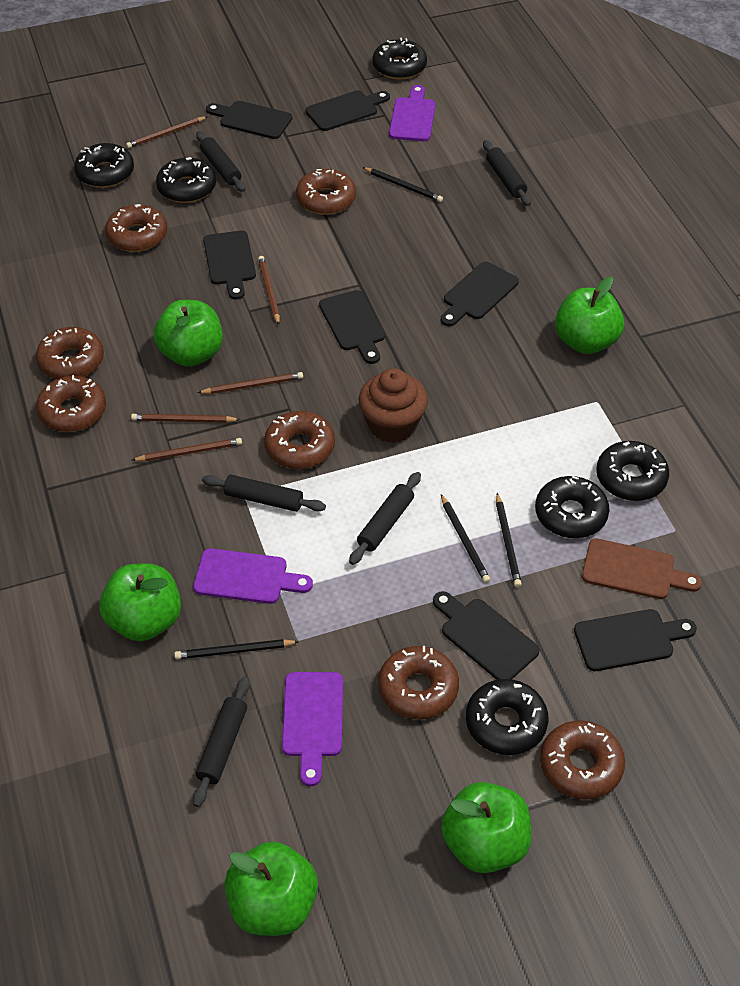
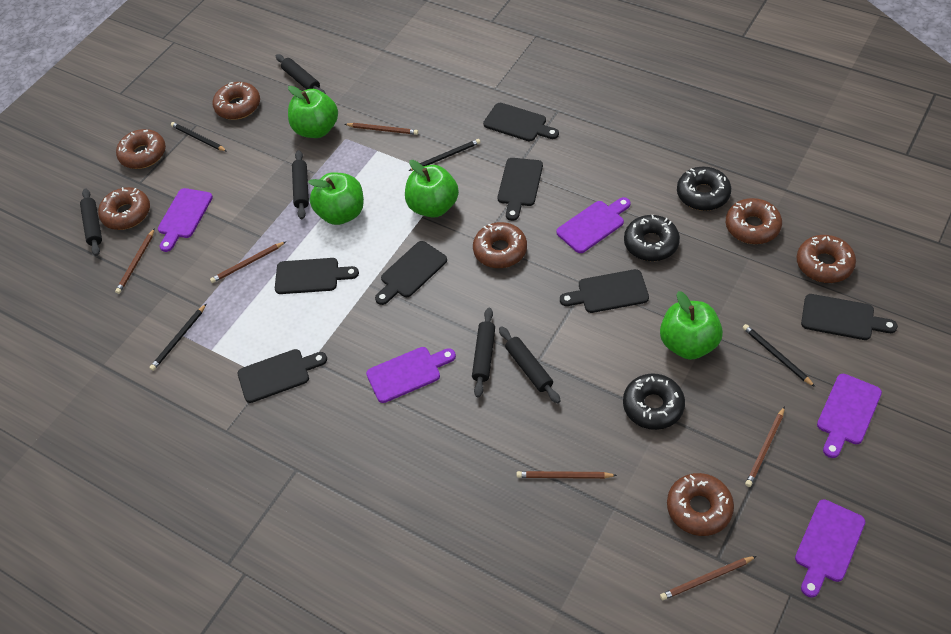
black donut: [74,143,134,188] [156,157,216,203] [372,38,427,79] [466,679,548,755] [535,476,610,538] [596,441,669,501] = 6 -> [623,373,685,430] [624,215,680,261] [677,167,731,211] = 3
brown cupcake: [359,368,428,443] = 1 -> none = 0
brown cutting board: [582,538,702,599] = 1 -> none = 0
brown pencil: [126,116,208,148] [131,414,240,423] [132,438,242,461] [198,372,303,394] [258,256,280,325] = 5 -> [115,228,155,294] [210,241,286,283] [345,123,418,135] [517,471,617,479] [660,556,756,600] [745,406,785,487] = 6
green apple: [100,564,181,641] [154,300,223,367] [225,841,318,936] [441,782,532,873] [555,277,624,354] = 5 -> [288,86,338,138] [308,172,364,225] [405,160,459,218] [660,291,723,360] = 4
purple cutting board: [193,548,313,604] [282,672,343,786] [389,85,436,141] = 3 -> [158,188,213,252] [366,347,456,403] [556,197,631,253] [795,499,865,598] [817,374,882,458] = 5

